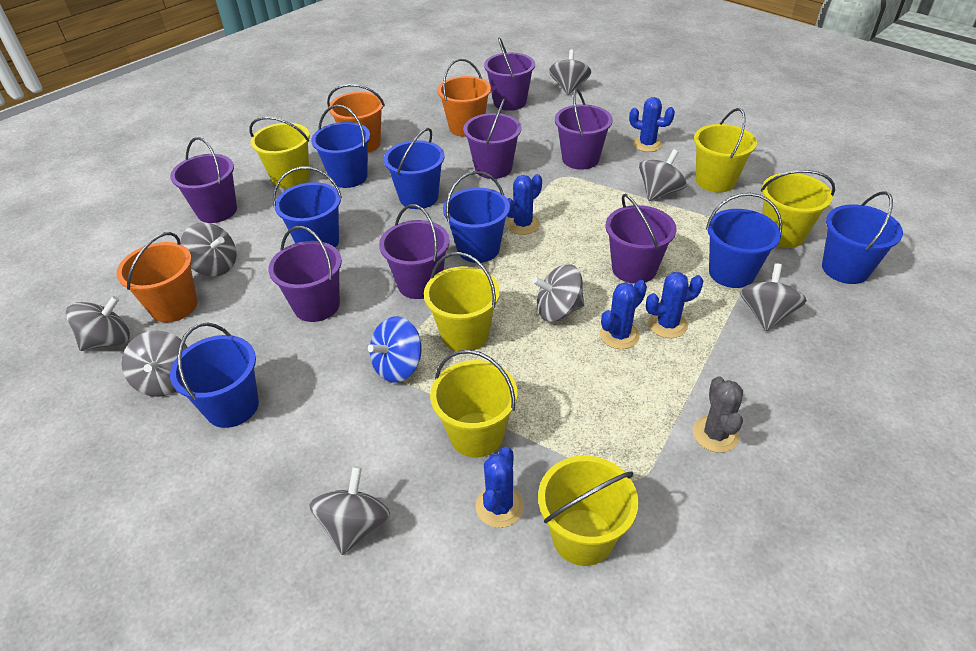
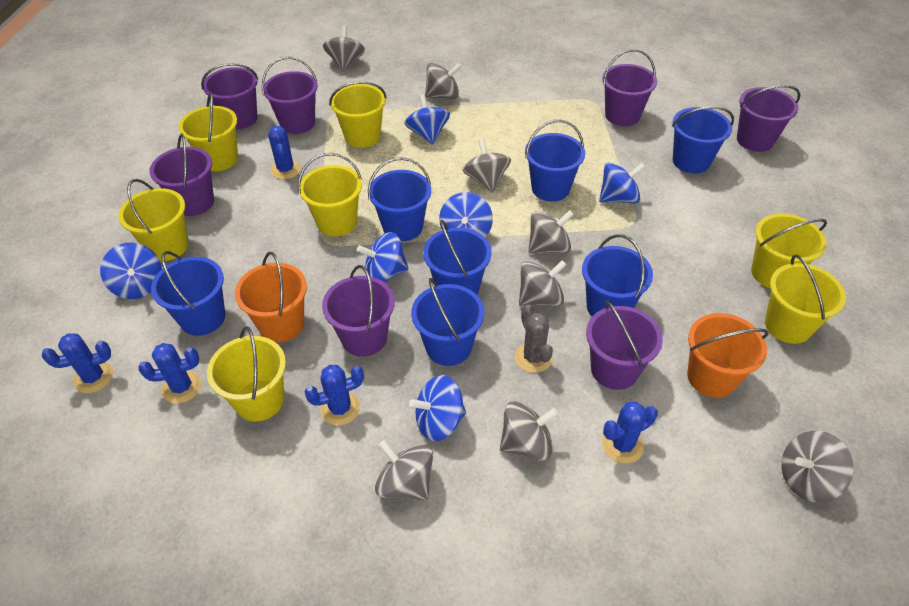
blue spinning top: [368,316,422,382] = 1 -> [100,243,162,299] [357,232,409,283] [404,94,450,145] [409,375,466,441] [439,192,493,237] [599,163,645,203] = 6
orange bucket: [116,232,197,323] [327,84,385,153] [437,59,491,137] = 3 -> [235,252,307,342] [687,313,769,398] = 2
yellow bucket: [249,117,310,188] [424,252,500,351] [430,350,518,458] [538,456,638,566] [694,108,757,192] [761,170,835,248] = 6 -> [118,179,189,261] [179,92,238,171] [207,326,286,422] [298,153,362,236] [329,81,387,148] [751,214,827,288] [765,254,846,344] = 7

